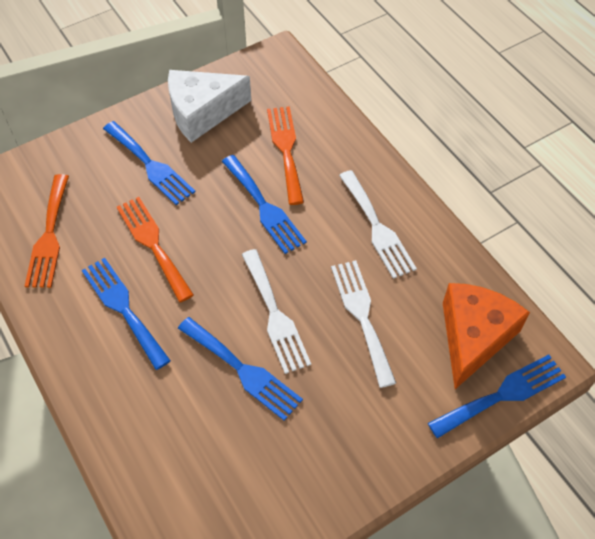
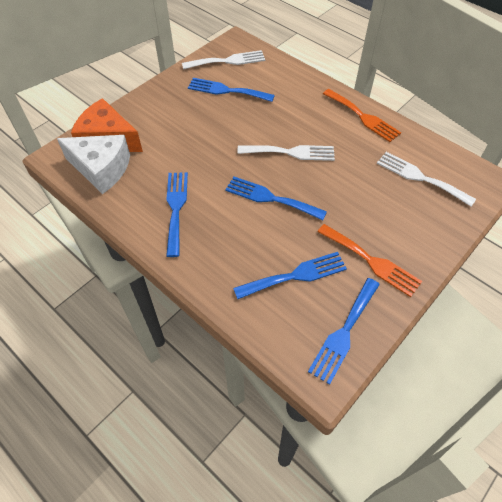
orange fork: [25,174,69,288] [117,197,194,302] [267,106,304,205] = 3 -> [317,224,422,297] [323,89,401,142] = 2

